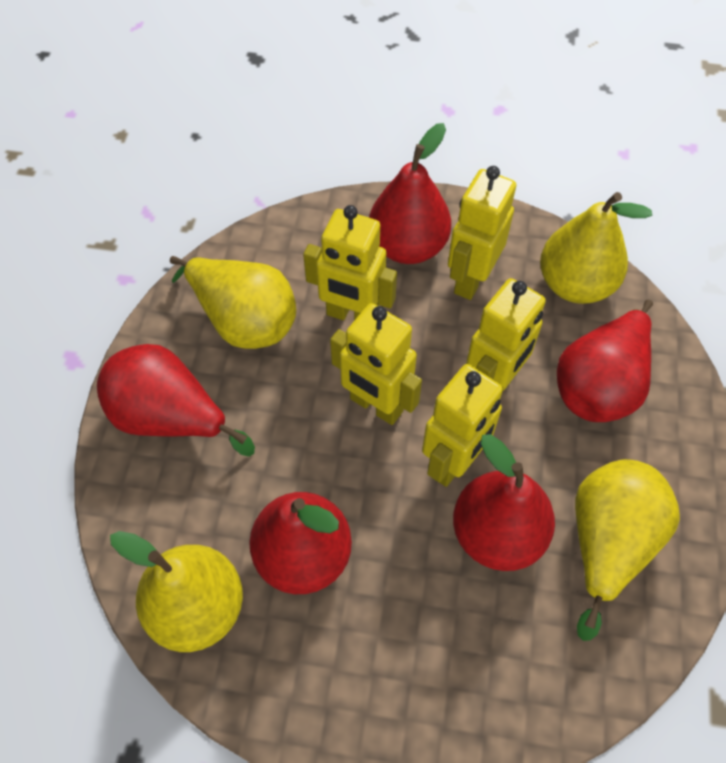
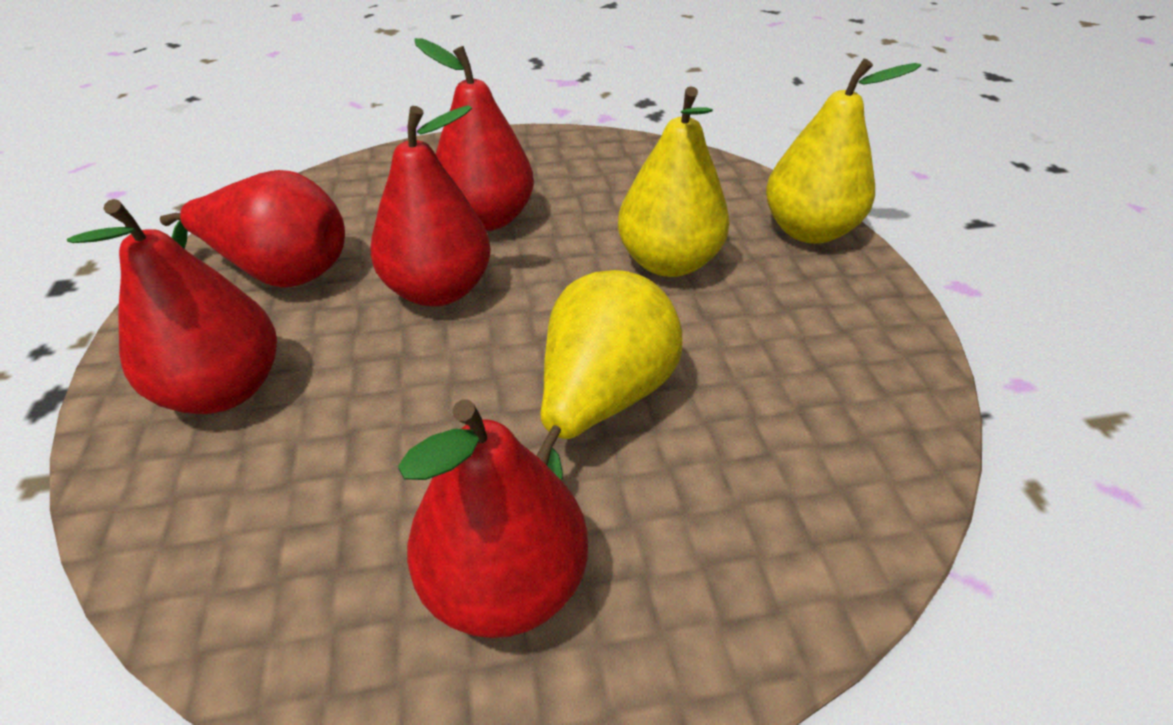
yellow pear: [110,531,243,652] [170,256,296,349] [540,192,652,304] [575,459,680,641] = 4 -> [536,270,682,481] [618,86,730,277] [766,58,921,244] = 3
yellow robot: [303,205,397,320] [330,303,422,425] [422,364,504,487] [448,166,516,300] [466,278,546,390] = 5 -> none = 0

